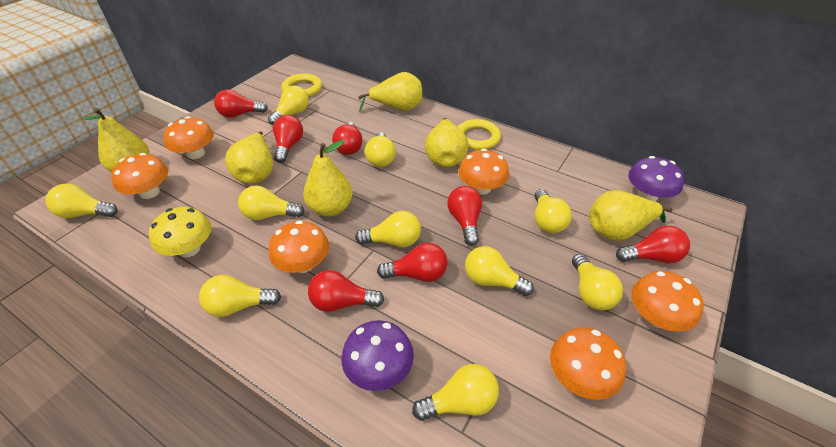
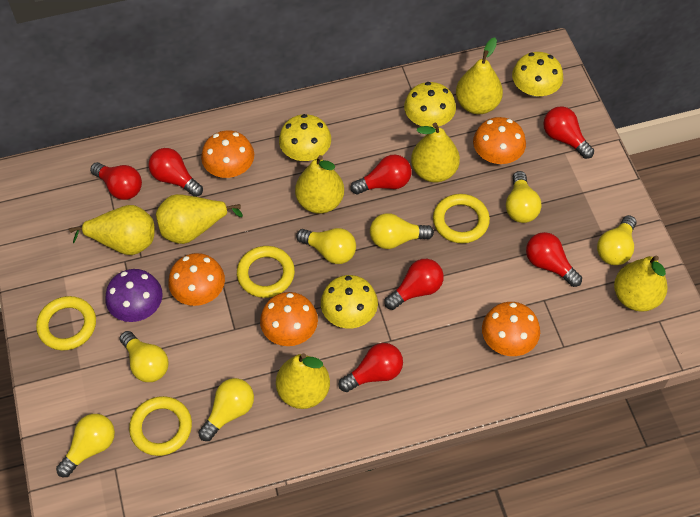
orange mushroom: [111,153,168,199] [164,116,214,159] [269,220,329,273] [458,149,509,195] [550,327,626,400] [631,271,704,332] = 6 -> [168,253,225,306] [201,130,254,178] [260,292,318,346] [473,117,526,164] [482,302,540,356] = 5
purple mushroom: [342,320,414,391] [628,156,684,201] = 2 -> [105,269,163,322] = 1
yellow light bulb: [46,184,118,218] [199,275,281,317] [238,185,305,220] [268,86,309,125] [355,211,421,247] [365,132,396,167] [412,364,499,421] [465,246,534,296] [535,189,572,233] [572,254,623,310] = 10 -> [56,414,115,477] [120,331,168,382] [198,378,254,441] [296,228,356,264] [370,213,434,249] [506,171,541,223] [597,215,637,265] = 7
yellow mushroom: [149,207,212,257] = 1 -> [279,114,331,161] [321,275,378,328] [404,82,456,128] [512,52,563,97] = 4
yellow pear: [83,108,150,172] [225,131,273,184] [303,140,352,217] [358,72,422,112] [425,118,469,167] [589,190,672,241] = 6 -> [69,205,155,255] [156,194,243,244] [276,353,330,409] [295,155,344,214] [411,123,460,182] [456,37,503,114] [614,256,668,312] = 7
yellow ring: [281,73,322,97] [458,119,501,150] = 2 -> [36,296,96,351] [129,396,192,456] [237,246,295,298] [433,194,490,243] = 4

